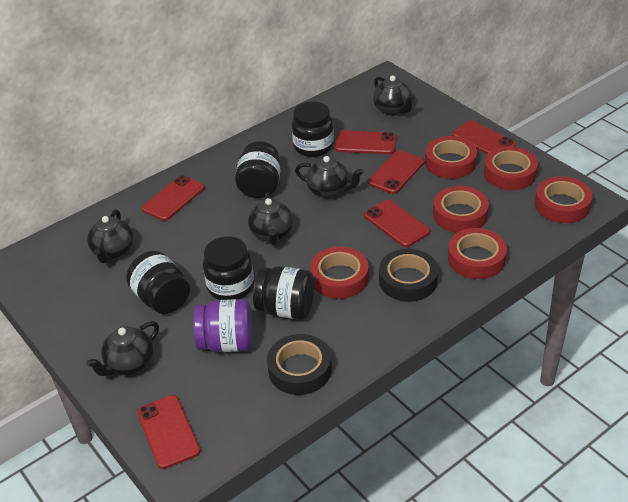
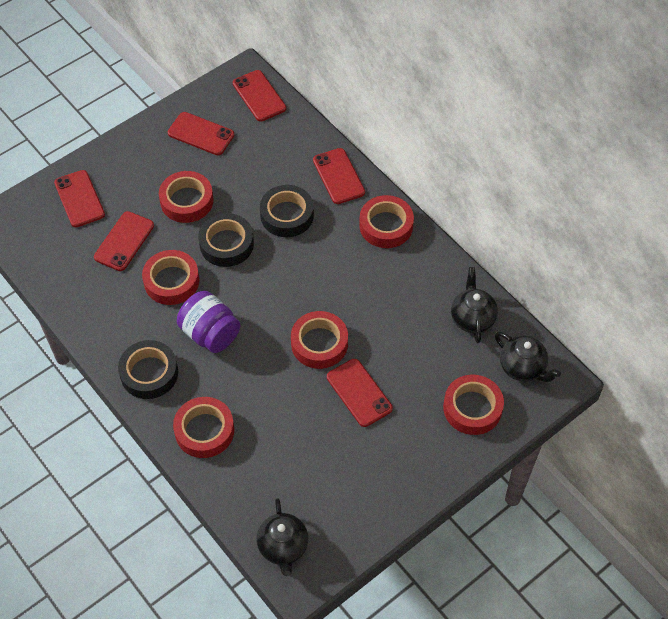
black jar: [126,251,190,314] [203,236,254,300] [235,141,281,198] [253,266,314,320] [292,101,334,157] = 5 -> none = 0
black tape: [267,334,332,395] [379,249,438,302] = 2 -> [118,340,178,399] [198,213,254,267] [260,185,314,237] = 3
black teapot: [86,321,159,376] [87,209,134,263] [248,193,293,245] [295,156,364,198] [373,75,415,115] = 5 -> [257,499,308,576] [451,267,498,343] [495,332,561,382] = 3

